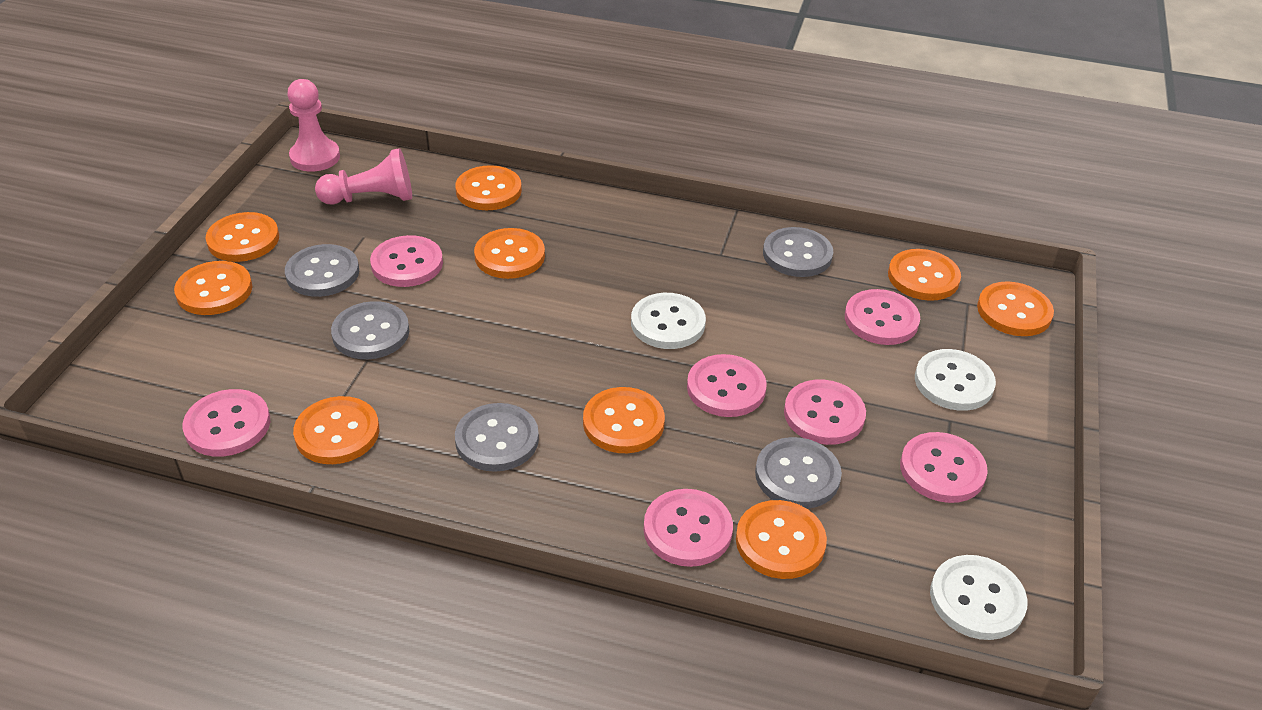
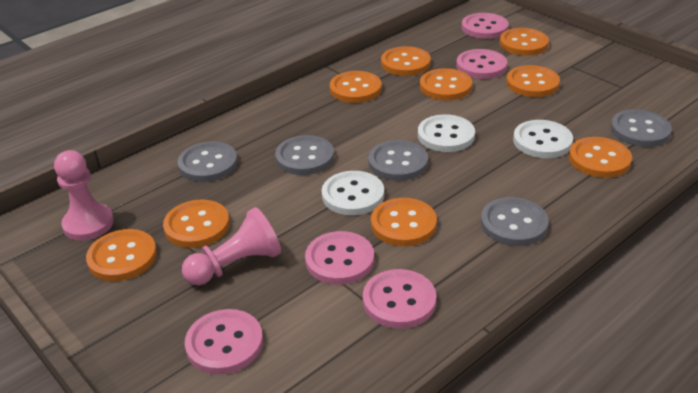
pink button: [182,389,270,457] [370,235,443,287] [644,489,733,567] [687,354,767,417] [784,380,866,445] [845,289,920,345] [900,432,988,503] = 7 -> [185,309,263,375] [305,231,374,285] [363,269,436,329] [456,49,507,79] [462,13,509,39] = 5

